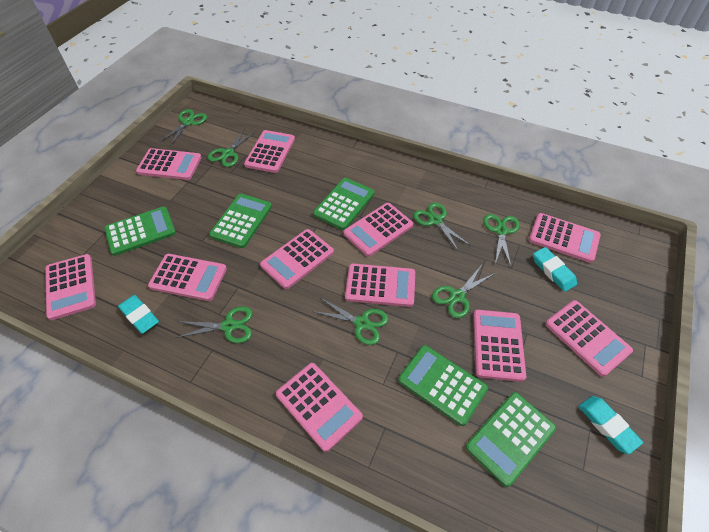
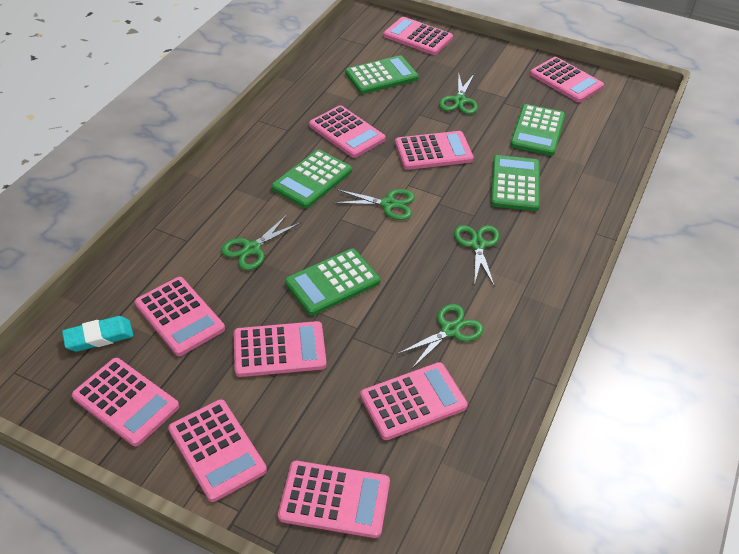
green scissors: [159,109,207,146] [176,306,252,343] [208,128,255,167] [312,298,389,345] [413,203,471,252] [432,266,495,318] [483,214,520,266] = 7 -> [221,215,300,270] [333,189,415,220] [397,304,484,368] [439,72,478,114] [454,225,500,287] = 5
pink calculator: [45,254,96,320] [136,148,202,180] [148,254,227,301] [244,130,295,173] [260,229,334,289] [276,363,363,452] [343,203,413,257] [345,264,415,307] [473,310,526,382] [529,213,601,263] [545,300,633,377] = 11 -> [72,358,179,446] [135,277,225,356] [168,399,267,502] [234,321,327,377] [278,461,390,538] [309,105,386,158] [360,362,468,440] [383,17,453,55] [395,131,474,170] [530,57,604,102] = 10
turquoise eraser: [118,295,159,334] [533,247,577,292] [578,396,643,454] = 3 -> [62,316,134,352] = 1

